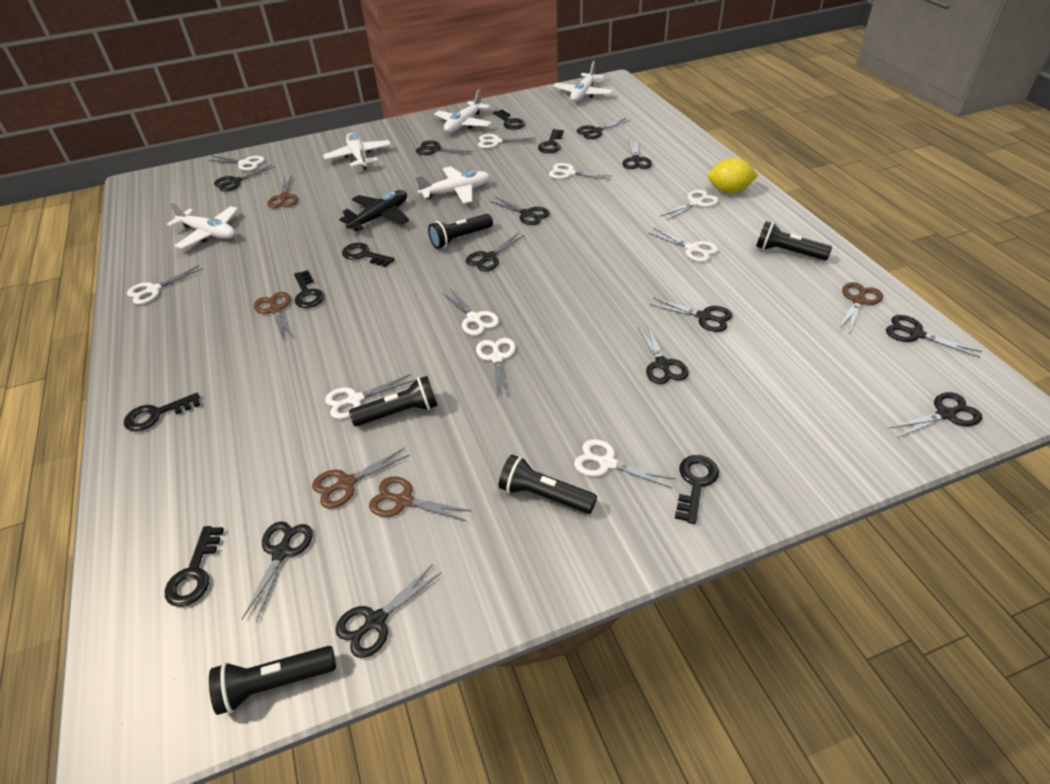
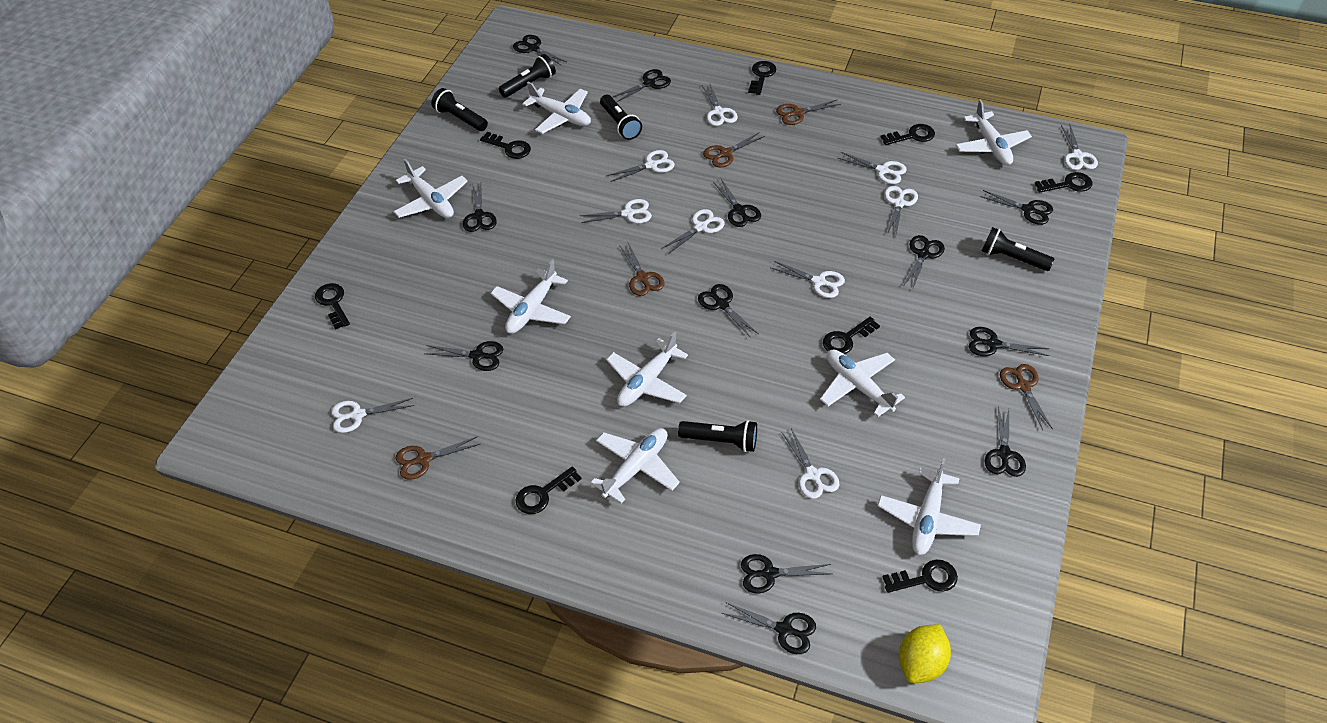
black key: [124,393,200,431] [165,526,224,607] [294,270,324,308] [342,243,395,267] [493,109,525,130] [538,129,564,153] [675,455,719,524] = 7 -> [315,283,350,330] [480,132,531,159] [515,467,582,514] [748,61,776,95] [823,317,880,354] [881,124,935,145] [882,560,958,593] [1035,172,1092,192] = 8
black plane: [339,190,409,231] = 1 -> none = 0
white plane: [167,201,238,249] [323,133,391,169] [415,166,490,204] [434,89,492,133] [553,61,613,102] = 5 -> [393,159,468,218] [491,259,571,334] [522,82,591,134] [590,428,680,504] [606,331,688,407] [820,349,905,417] [878,458,981,555] [956,99,1032,165] = 8

